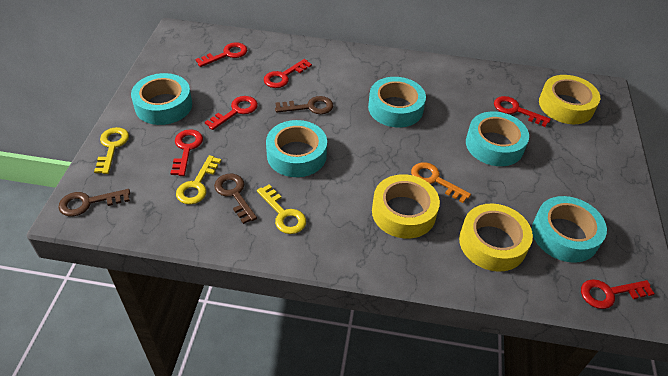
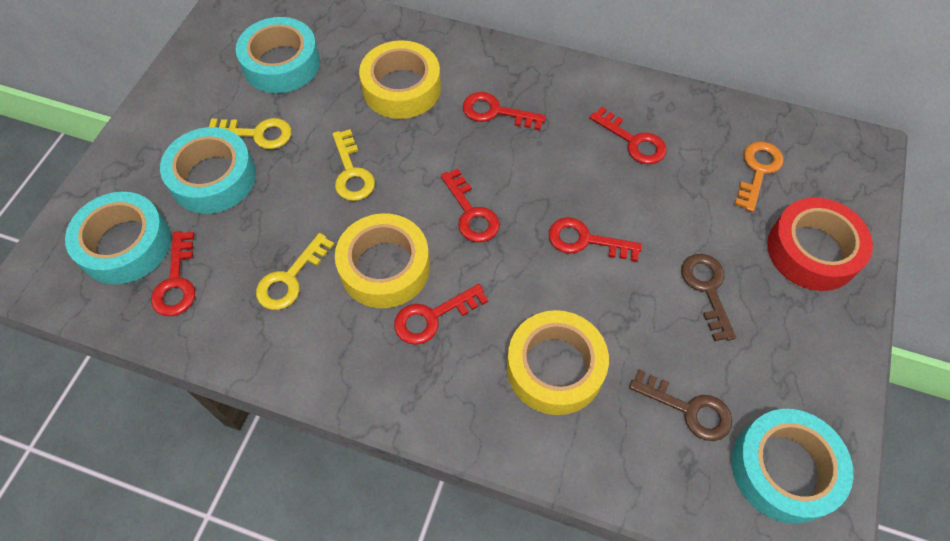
brown key: [58,189,130,217] [214,174,257,224] [275,96,333,114] = 3 -> [629,369,732,441] [681,254,736,341] = 2
red tape: none = 0 -> [767,198,873,291] = 1
turquoise tape: [131,73,192,125] [266,120,327,177] [368,77,426,127] [466,111,529,166] [532,196,607,263] = 5 -> [65,192,171,284] [160,127,256,214] [236,17,320,93] [732,409,853,524] = 4

